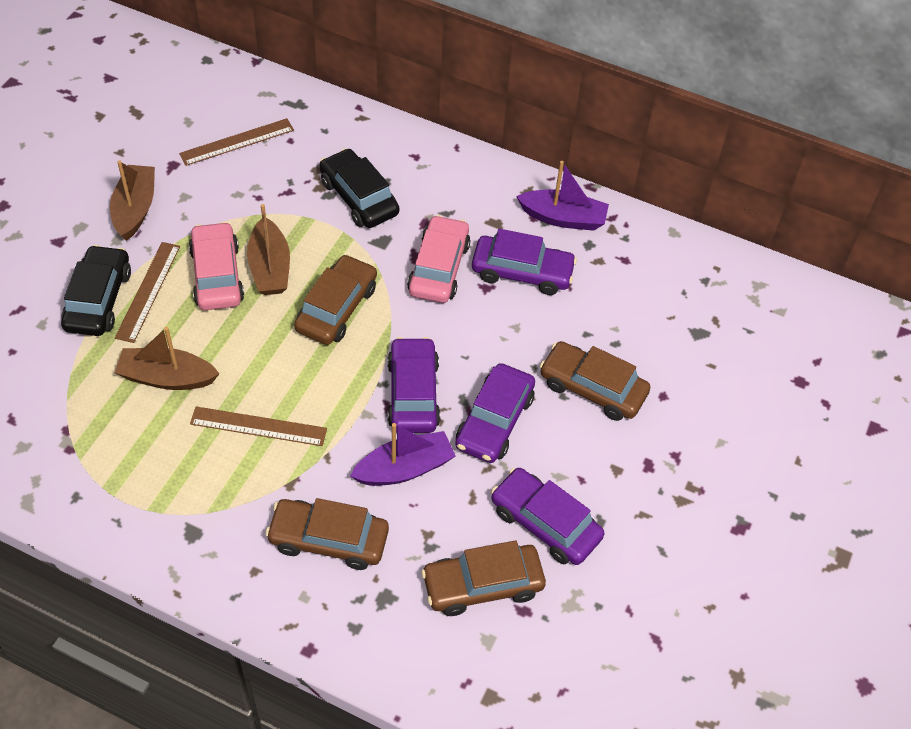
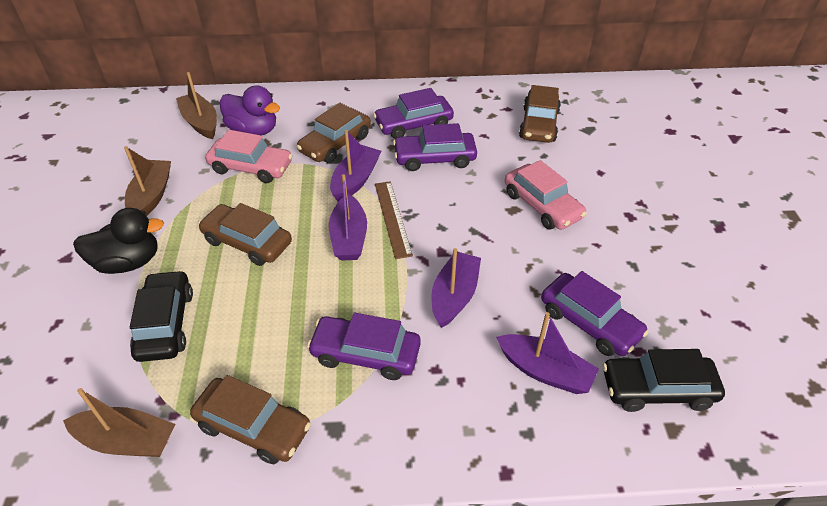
black duck: none = 0 -> [73,208,164,274] = 1
brown ruler: [115,242,180,343] [179,118,294,166] [190,406,327,446] = 3 -> [375,181,413,259] = 1
purple boat: [350,423,456,486] [516,161,609,231] = 2 -> [329,174,367,261] [330,130,381,202] [431,248,481,328] [496,312,599,394] = 4
purple duck: none = 0 -> [220,85,280,136] = 1

